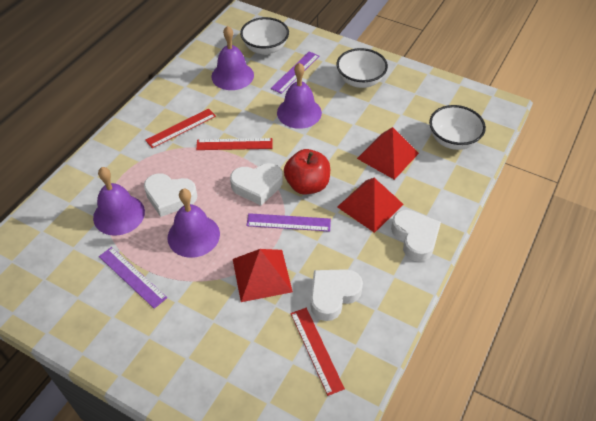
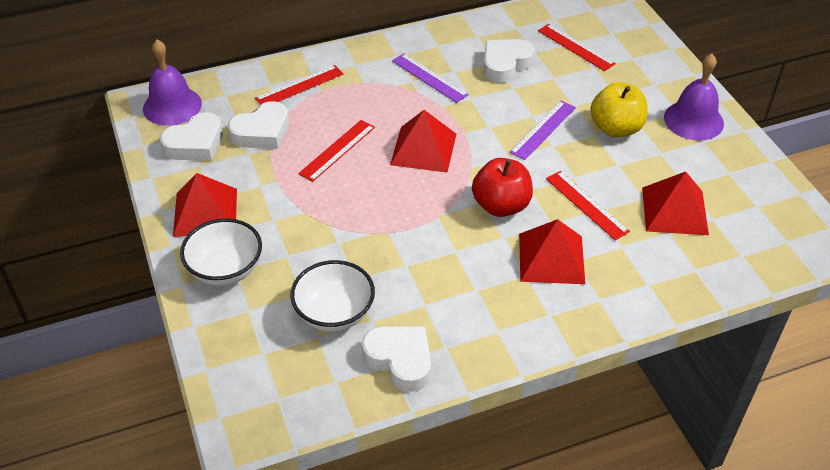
purple bell: [93,167,145,236] [168,189,220,258] [211,26,254,90] [277,63,322,129] = 4 -> [143,40,202,126] [664,54,724,141] = 2
purple ruler: [99,247,167,309] [246,213,331,232] [271,51,319,94] = 3 -> [392,53,469,103] [510,101,576,160] = 2
red pyramid: [233,249,293,302] [337,178,404,233] [357,127,419,180] = 3 -> [173,173,237,237] [390,110,456,173] [519,219,585,284] [642,172,709,235] = 4
red ruler: [145,109,216,148] [196,138,272,150] [291,308,345,396] = 3 -> [255,65,343,105] [298,120,375,182] [538,24,616,71] [546,171,630,240] = 4
white bowl: [240,17,289,55] [337,48,388,88] [429,105,486,150] = 3 -> [180,218,262,286] [290,260,375,332] = 2
yellow apple: none = 0 -> [590,82,648,137] = 1

